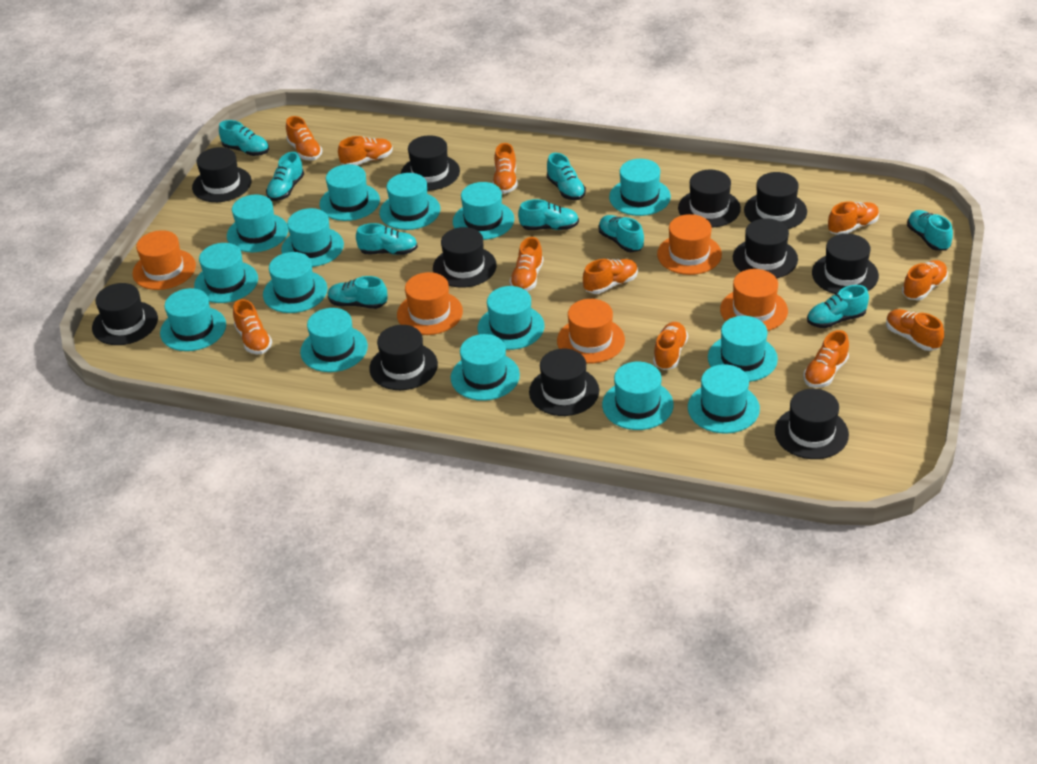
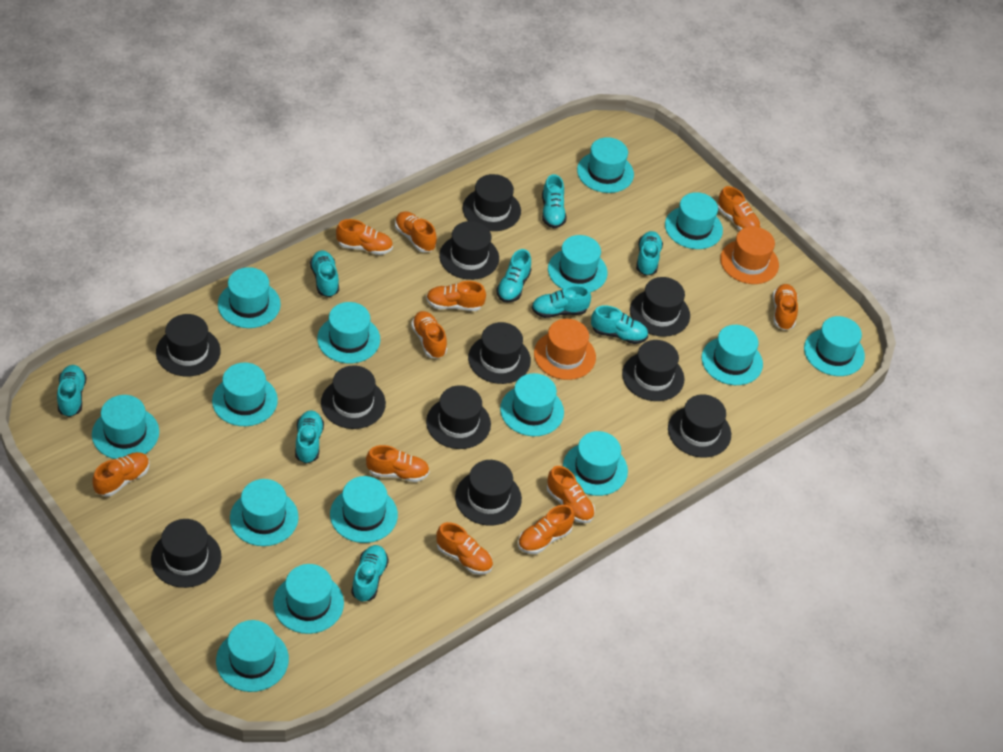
orange hat: [132,230,196,290] [397,272,463,335] [557,299,625,363] [657,214,722,275] [720,269,788,331] = 5 -> [534,319,596,380] [720,227,779,284] = 2

